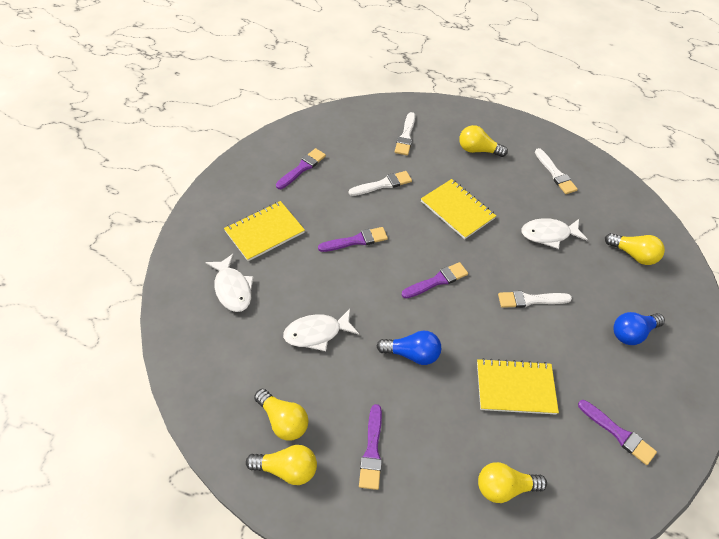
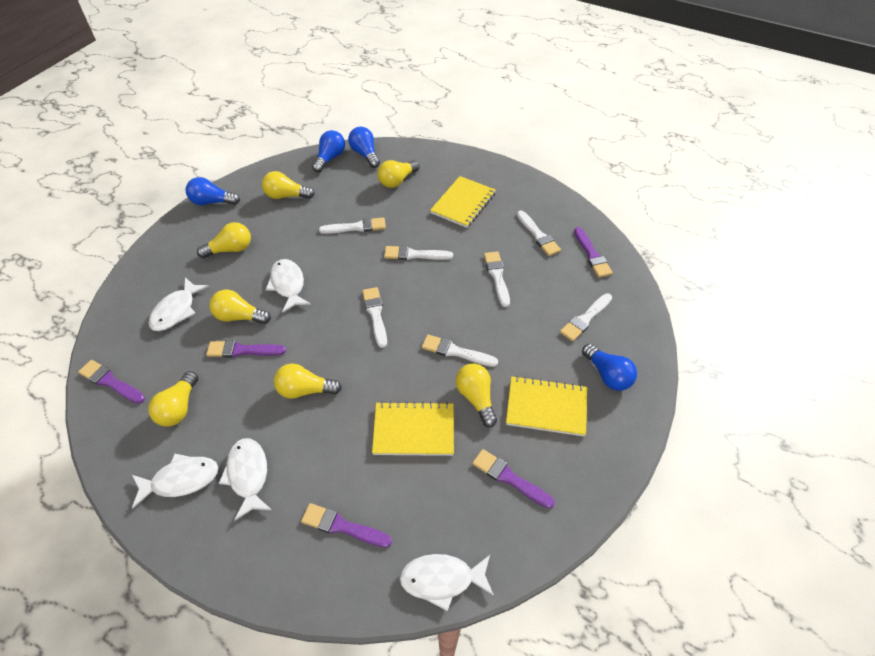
blue light bulb: [376,331,441,365] [613,312,665,345] = 2 -> [186,177,240,205] [312,130,345,172] [348,127,380,168] [582,344,637,391] = 4
white brush: [349,171,412,196] [395,112,415,155] [498,291,572,308] [535,148,578,194] = 4 -> [319,218,386,234] [362,287,387,348] [384,245,453,260] [422,334,498,367] [484,251,510,307] [517,210,561,256] [560,293,612,342] = 7
white fish: [205,253,254,312] [283,309,359,351] [521,218,588,249] = 3 -> [132,453,219,508] [148,277,209,331] [219,438,271,520] [266,259,311,313] [399,554,494,611] = 5
yellow light bulb: [246,445,317,485] [254,389,309,441] [459,125,508,157] [478,462,547,503] [605,233,665,265] = 5 -> [148,371,198,427] [197,222,251,258] [210,290,271,324] [262,171,315,199] [274,363,342,399] [378,160,420,188] [456,364,497,427] = 7

